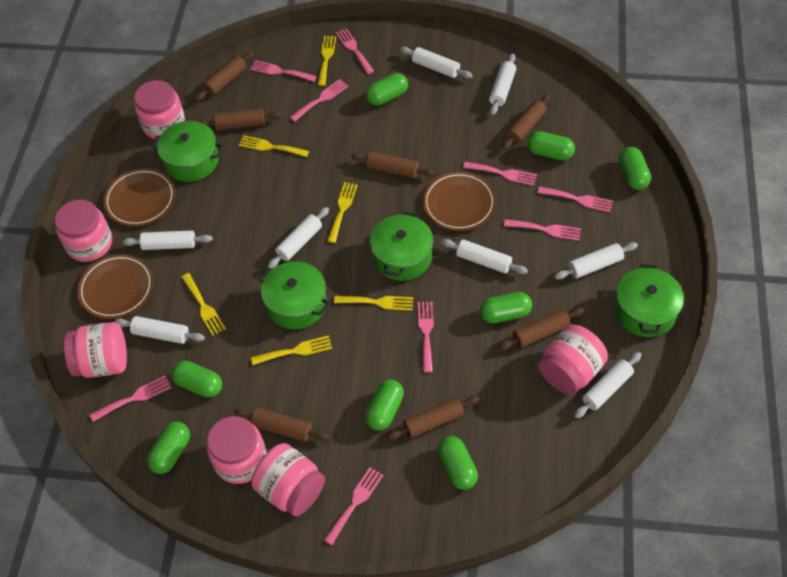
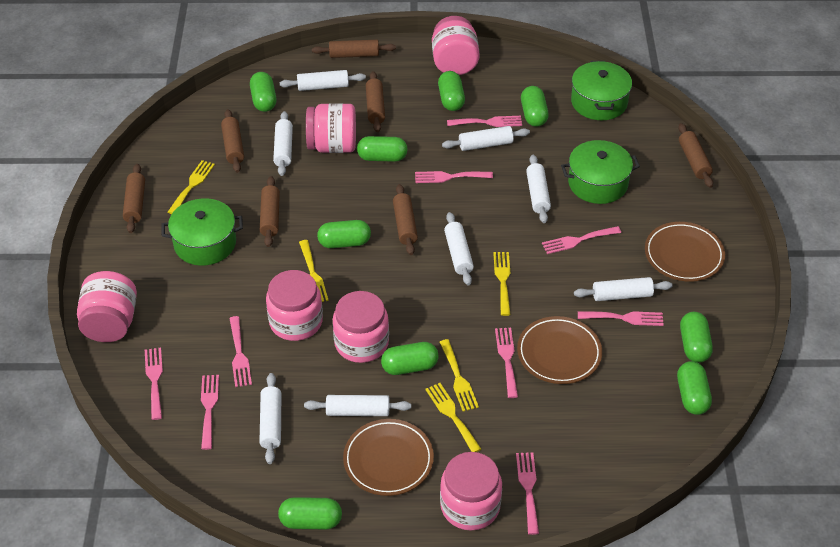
green capsule: [147,422,190,474] [171,361,222,398] [365,379,404,431] [366,73,408,106] [437,436,478,490] [480,292,532,323] [527,131,575,161] [619,147,651,190] = 8 -> [250,72,277,112] [278,497,342,529] [317,220,371,248] [357,136,408,162] [381,342,439,375] [438,71,465,111] [521,86,549,127] [677,361,712,415] [680,312,713,363] = 9
green pot: [151,121,223,182] [258,261,330,330] [370,212,433,281] [614,264,684,337] = 4 -> [162,198,243,266] [561,140,640,204] [571,61,632,120] = 3
yellow fork: [181,273,226,336] [239,135,309,157] [251,335,332,365] [318,36,336,86] [327,182,358,243] [334,296,413,311] = 6 -> [168,160,215,214] [299,240,329,302] [425,383,481,452] [440,339,479,412] [493,252,511,316] = 5

